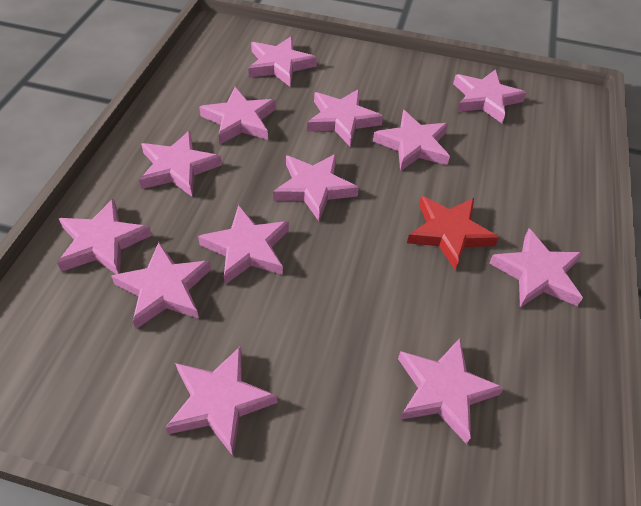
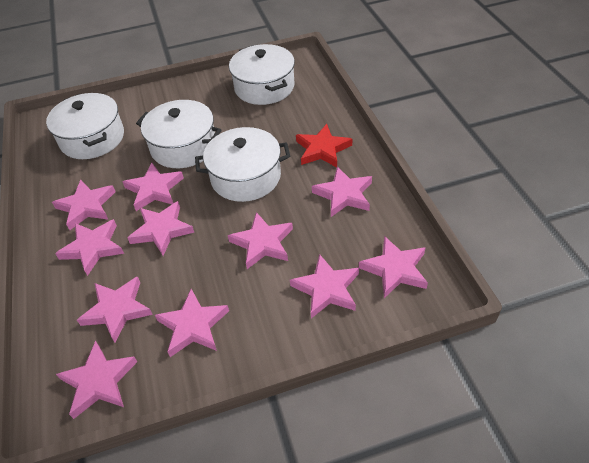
pink star: [57,198,152,274] [111,242,211,329] [139,131,222,197] [165,346,277,456] [198,205,289,285] [199,87,276,145] [248,36,317,87] [273,153,359,221] [307,89,383,146] [373,110,450,171] [398,338,504,444] [453,69,526,123] [489,229,583,308] = 13 -> [52,180,116,230] [55,219,124,276] [56,341,137,419] [77,276,153,343] [123,163,184,211] [128,201,194,256] [155,289,229,357] [228,212,293,269] [290,254,359,318] [312,166,372,217] [359,236,428,298] = 11
white pot: none = 0 -> [46,93,124,159] [136,100,222,168] [195,127,290,202] [229,44,295,105] = 4

